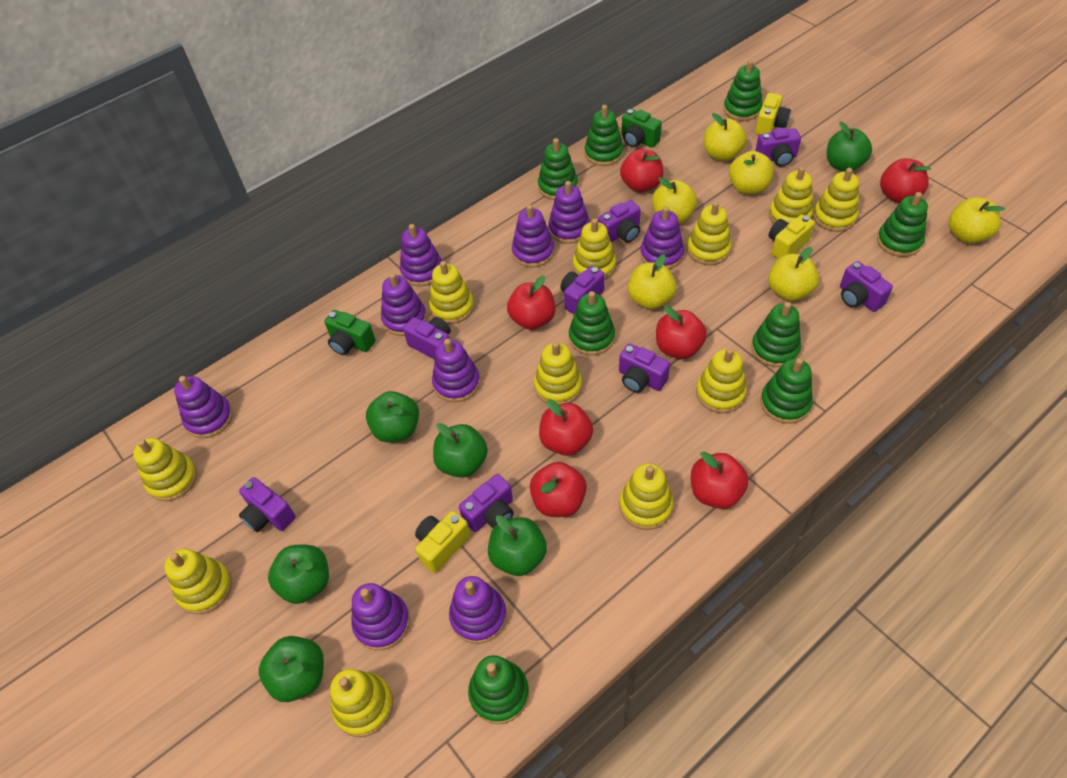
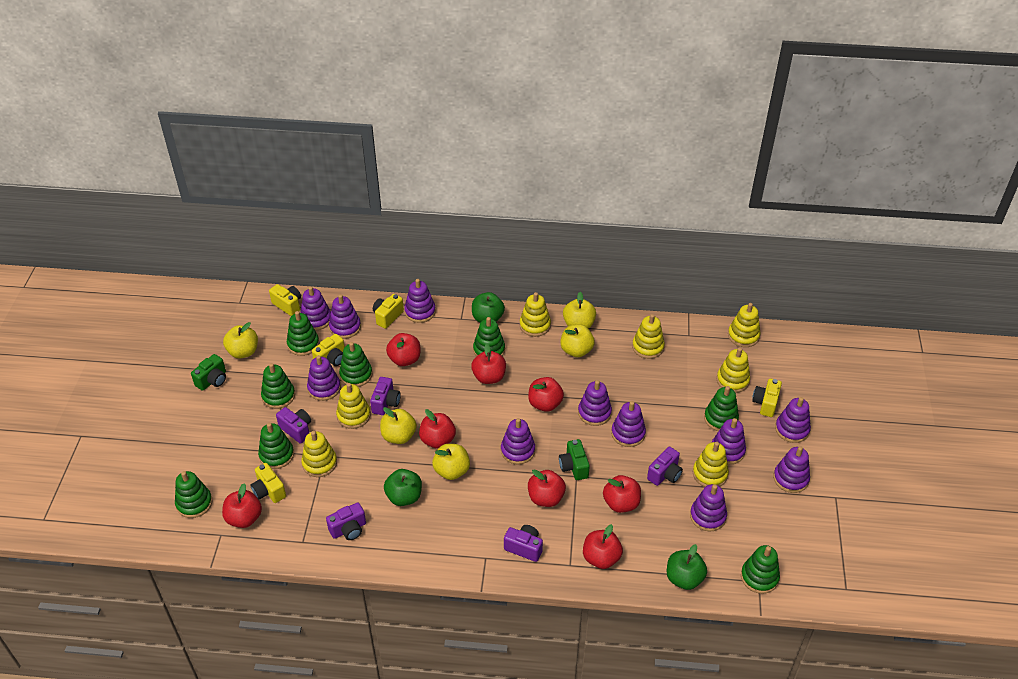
green apple: [259,636,324,702] [268,545,329,604] [366,391,419,442] [433,423,488,478] [488,515,547,576] [827,122,872,172] = 6 -> [384,469,422,506] [472,292,505,323] [667,544,707,590] = 3
purple camera: [239,477,296,532] [403,317,451,360] [459,474,514,532] [560,266,605,314] [598,200,641,243] [619,343,670,393] [755,127,801,167] [840,261,893,312] = 8 -> [276,407,311,444] [326,502,366,540] [370,377,401,415] [504,525,543,562] [647,446,683,486] = 5
purple stacking toy: [174,376,233,438] [352,583,410,650] [381,273,427,336] [400,224,442,286] [432,339,480,402] [449,576,507,644] [512,205,554,268] [548,181,590,244] [640,206,684,269] = 9 -> [301,286,331,331] [307,355,341,401] [329,294,361,339] [404,279,436,323] [501,418,535,465] [578,380,612,426] [611,401,646,447] [690,484,727,531] [712,418,746,464] [773,446,810,493] [775,397,811,443] = 11
red apple: [507,276,556,330] [530,462,587,517] [539,399,593,456] [620,149,663,192] [656,306,707,359] [691,451,749,509] [880,158,931,203] = 7 -> [222,483,262,528] [386,333,420,366] [419,409,456,449] [471,344,506,384] [528,377,564,412] [528,469,566,507] [583,524,623,569] [603,475,641,513] = 8
yellow apple: [628,254,677,309] [652,177,697,224] [704,113,747,161] [729,151,774,195] [768,247,819,301] [949,197,1005,244] = 6 -> [223,322,258,358] [380,407,417,444] [432,444,470,480] [560,324,595,357] [563,292,596,329] = 5
yellow camera: [415,511,470,573] [755,93,791,135] [768,214,815,259] = 3 -> [250,463,286,503] [269,284,301,316] [312,334,345,366] [373,294,404,329] [752,378,782,417] = 5
yellow stacking toy: [133,438,197,501] [164,549,232,614] [330,669,393,737] [429,261,474,324] [534,341,582,404] [573,219,616,280] [619,463,674,530] [687,201,731,265] [696,348,747,413] [769,167,813,224] [813,168,859,232] = 11 -> [301,431,337,477] [336,383,371,429] [520,292,551,337] [632,314,665,359] [693,442,729,487] [717,348,750,393] [728,303,761,347] = 7

